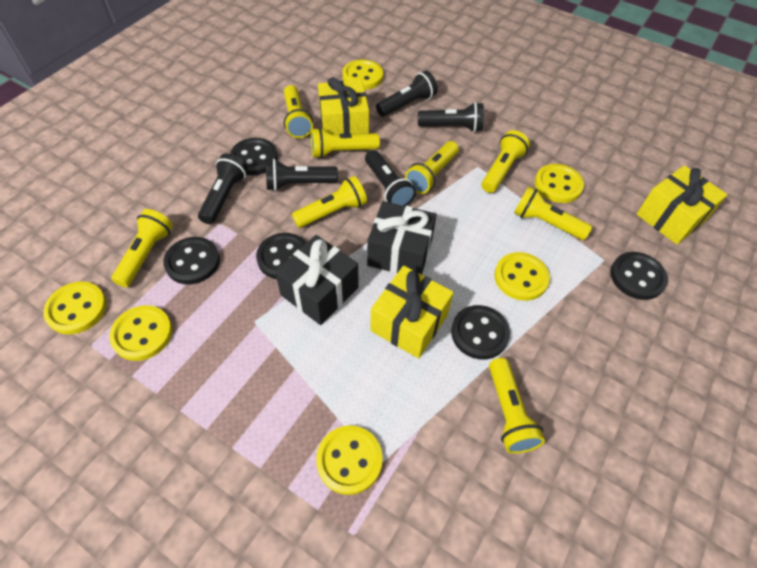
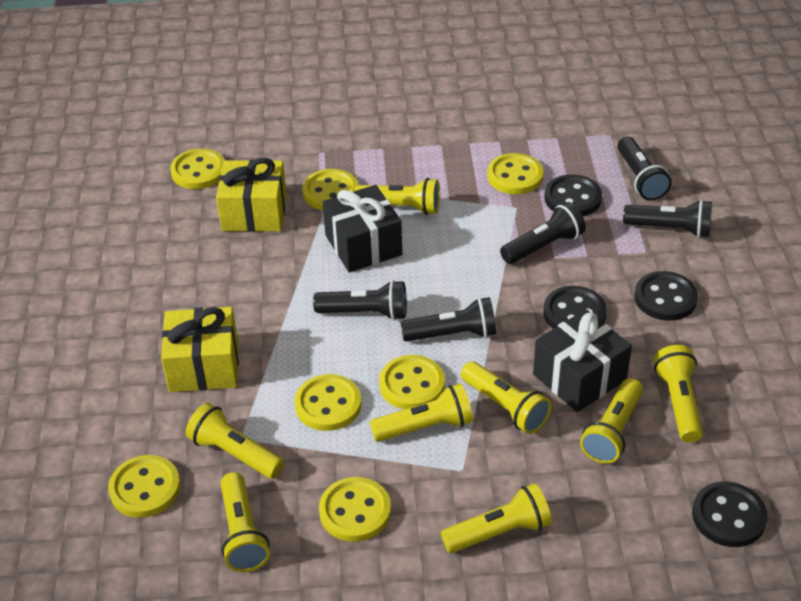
black button: [163,237,220,284] [230,138,278,175] [256,233,306,279] [451,305,510,360] [610,252,668,300] = 5 -> [543,286,607,329] [544,174,602,216] [634,271,698,321] [692,482,768,547] = 4
yellow button: [43,282,107,335] [109,305,172,361] [316,425,383,495] [342,60,383,90] [494,252,550,301] [534,164,584,203] = 6 -> [108,455,181,518] [170,149,225,189] [295,374,362,431] [302,169,358,210] [319,477,391,542] [379,355,445,409] [487,153,544,194] = 7
yellow gift: [318,77,369,134] [370,266,454,359] [636,165,728,244] = 3 -> [161,307,238,392] [216,158,287,232] = 2

